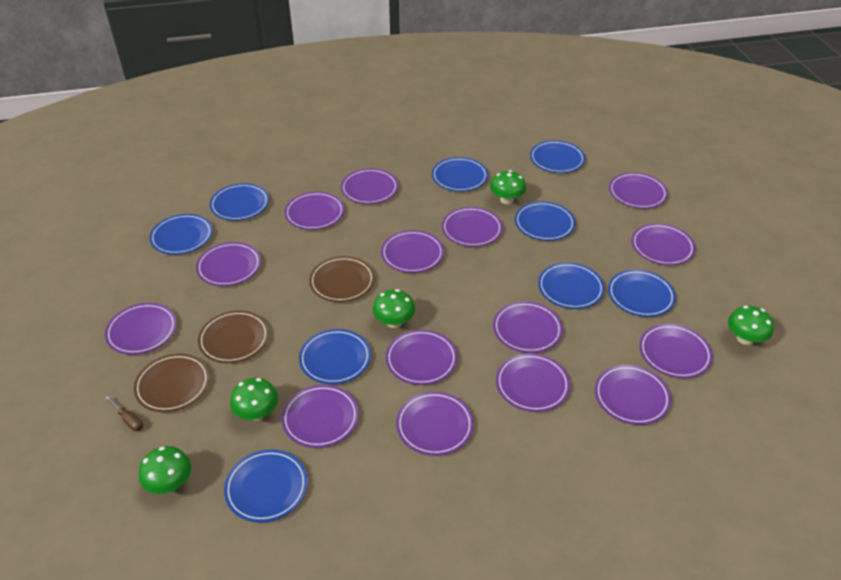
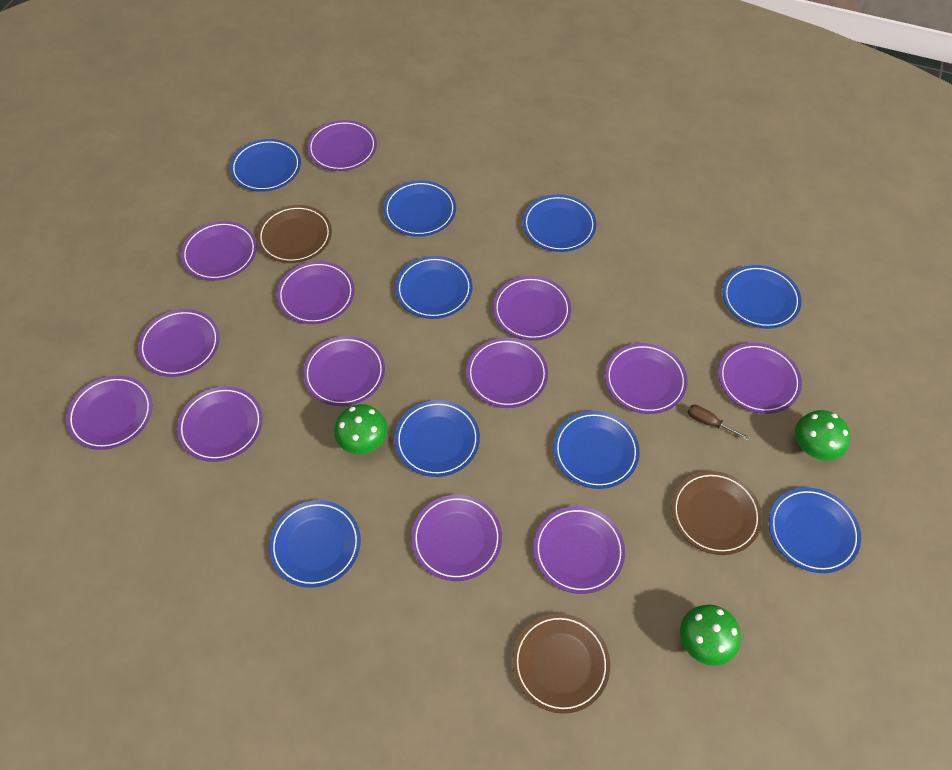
green mushroom: [139,446,191,494] [230,378,278,420] [373,289,415,328] [490,170,526,204] [728,306,774,345] = 5 -> [334,404,388,454] [680,604,741,666] [795,410,850,460] = 3
purple plate: [105,303,177,355] [196,242,261,286] [282,385,359,448] [285,192,344,230] [341,168,398,204] [381,230,444,273] [386,330,457,385] [396,392,474,456] [442,207,503,247] [493,301,563,353] [496,353,570,412] [595,365,671,425] [609,172,668,209] [632,223,696,265] [639,324,713,378] = 15 -> [66,376,152,450] [138,309,220,377] [177,386,263,462] [181,221,257,281] [277,261,355,324] [303,336,385,406] [307,120,377,171] [411,495,502,581] [466,338,548,408] [493,276,571,341] [534,506,625,594] [605,343,687,414] [718,343,802,414] = 13

